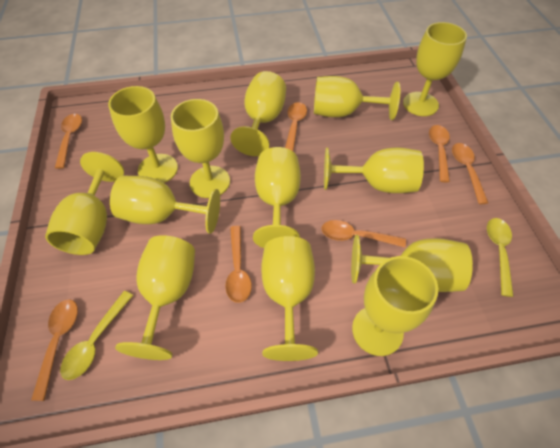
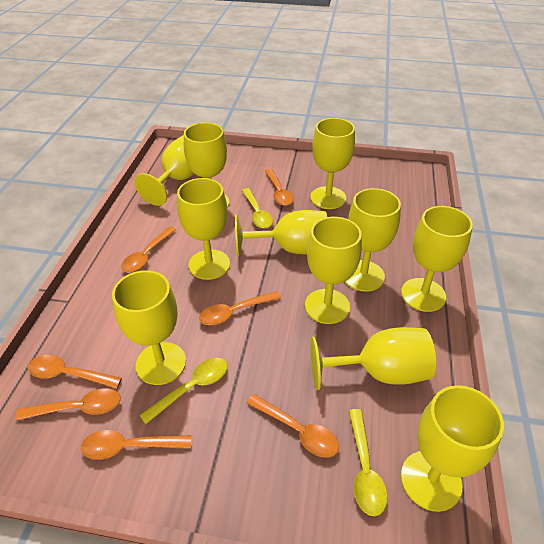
yellow goblet: [45,152,124,255] [108,86,178,183] [110,176,220,234] [115,235,195,360] [171,99,230,198] [230,71,286,156] [253,147,301,248] [261,236,318,361] [314,76,400,120] [324,148,424,193] [351,235,473,292] [352,256,438,356] [403,22,467,116] = 13 -> [112,270,186,385] [135,135,195,206] [177,178,230,280] [184,123,229,208] [235,210,327,256] [305,217,362,324] [310,118,355,209] [310,327,436,390] [345,188,401,292] [401,206,473,312] [401,385,504,512] = 11
yellow spoon: [60,291,133,380] [487,218,514,297] = 2 -> [139,358,228,424] [242,188,273,228] [349,409,388,516] = 3

